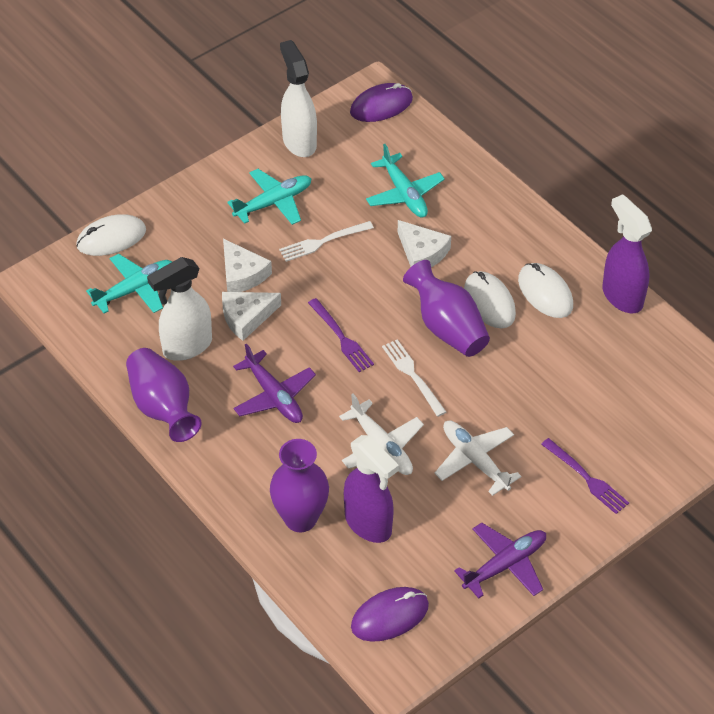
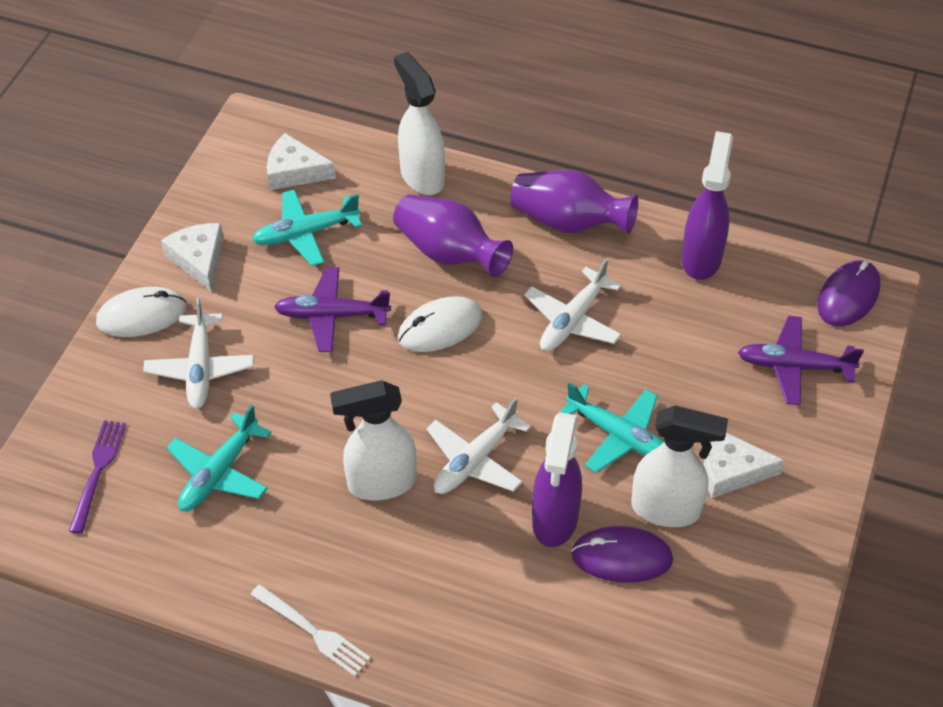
purple fork: [308,298,374,372] [541,438,629,514] = 2 -> [69,420,126,534] = 1
purple vase: [126,348,202,442] [270,439,329,532] [403,260,490,357] = 3 -> [393,194,513,277] [510,170,638,234] = 2
white fork: [279,221,374,262] [382,339,446,417] = 2 -> [250,584,371,676] = 1
white mouse: [76,215,146,256] [464,271,516,328] [518,263,573,318] = 3 -> [96,287,187,337] [398,296,483,352] = 2
white plane: [339,394,424,475] [434,420,521,496] = 2 -> [143,297,254,409] [427,397,531,494] [524,259,622,351] = 3
white spray bottle: [147,257,212,361] [280,40,317,157] = 2 -> [330,380,416,500] [394,52,445,195] [631,405,728,527] = 3

